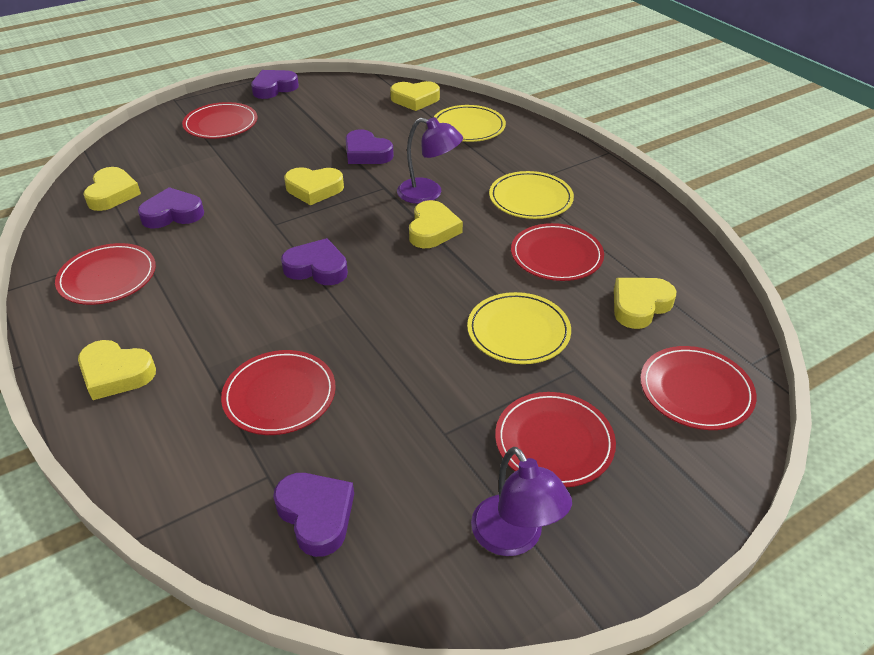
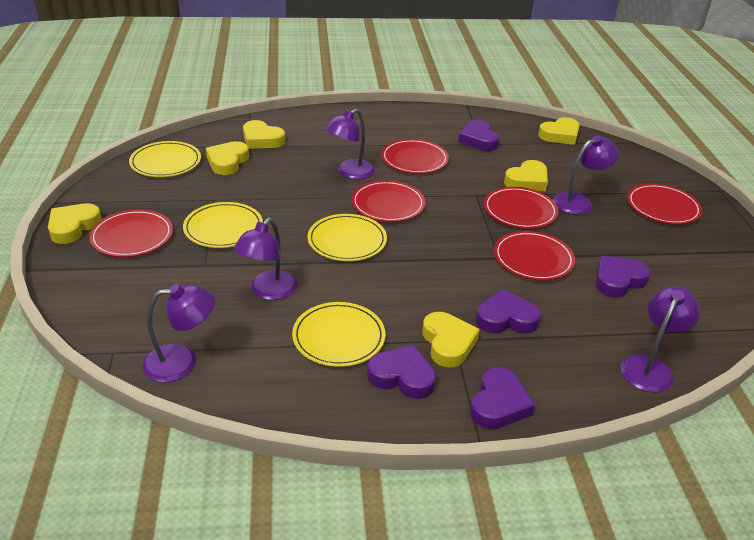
purple lamp: [397,117,463,204] [471,447,572,556] = 2 -> [142,284,215,383] [234,218,298,300] [325,109,375,179] [553,135,619,214] [621,286,700,392] = 5
yellow plate: [434,105,506,142] [467,292,571,364] [489,171,574,219] = 3 -> [129,141,201,177] [183,202,263,248] [292,302,385,367] [308,214,387,261] = 4

